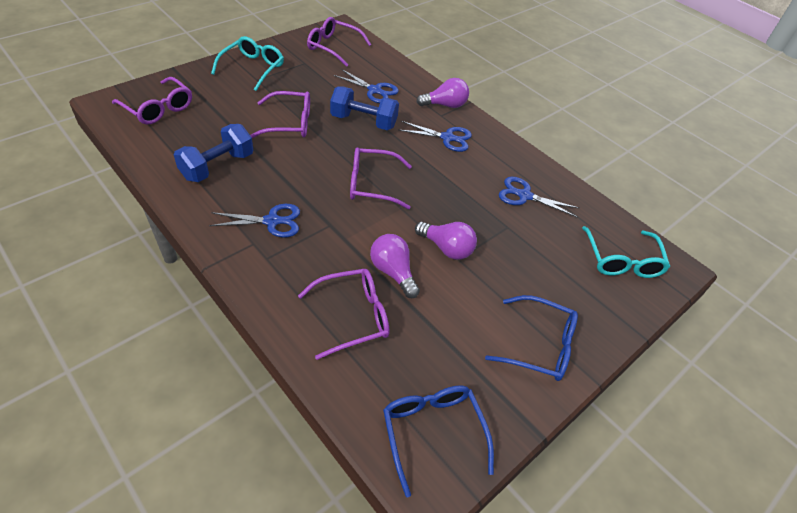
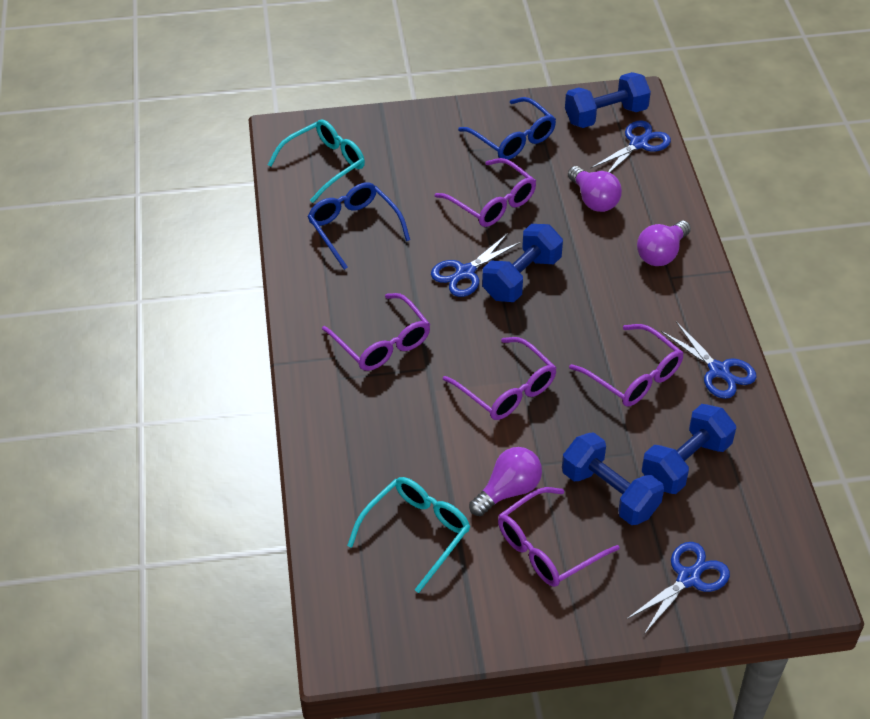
blue dumbbell: [174,124,253,182] [330,86,399,130] = 2 -> [482,224,563,302] [562,432,664,525] [565,72,651,128] [642,404,736,494] = 4

